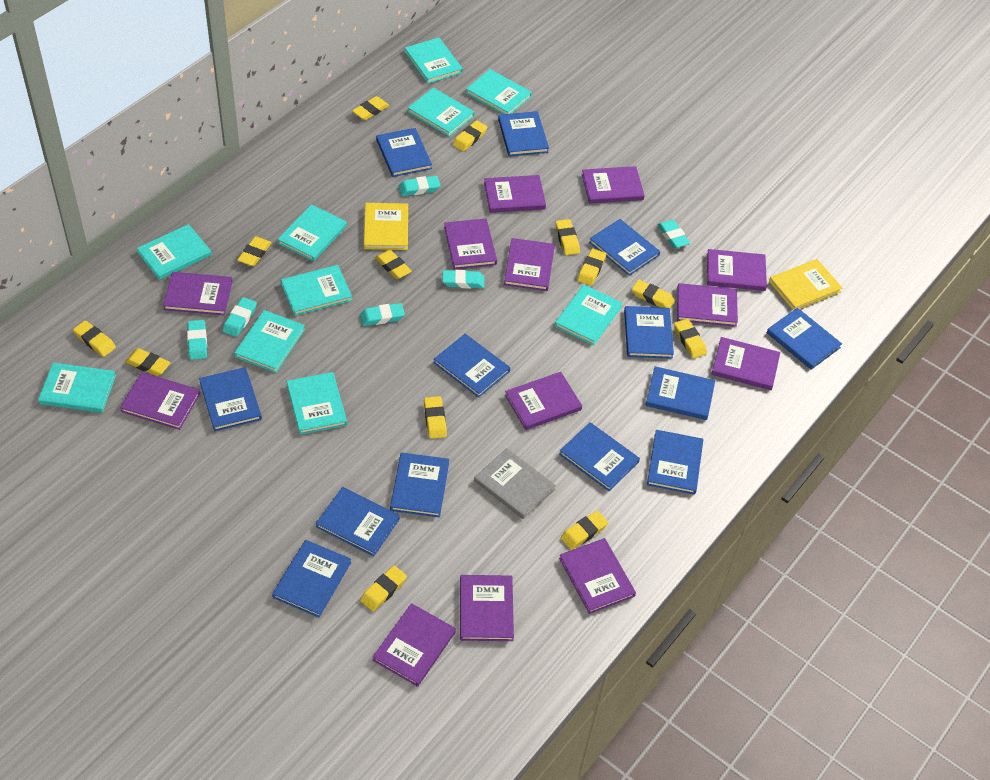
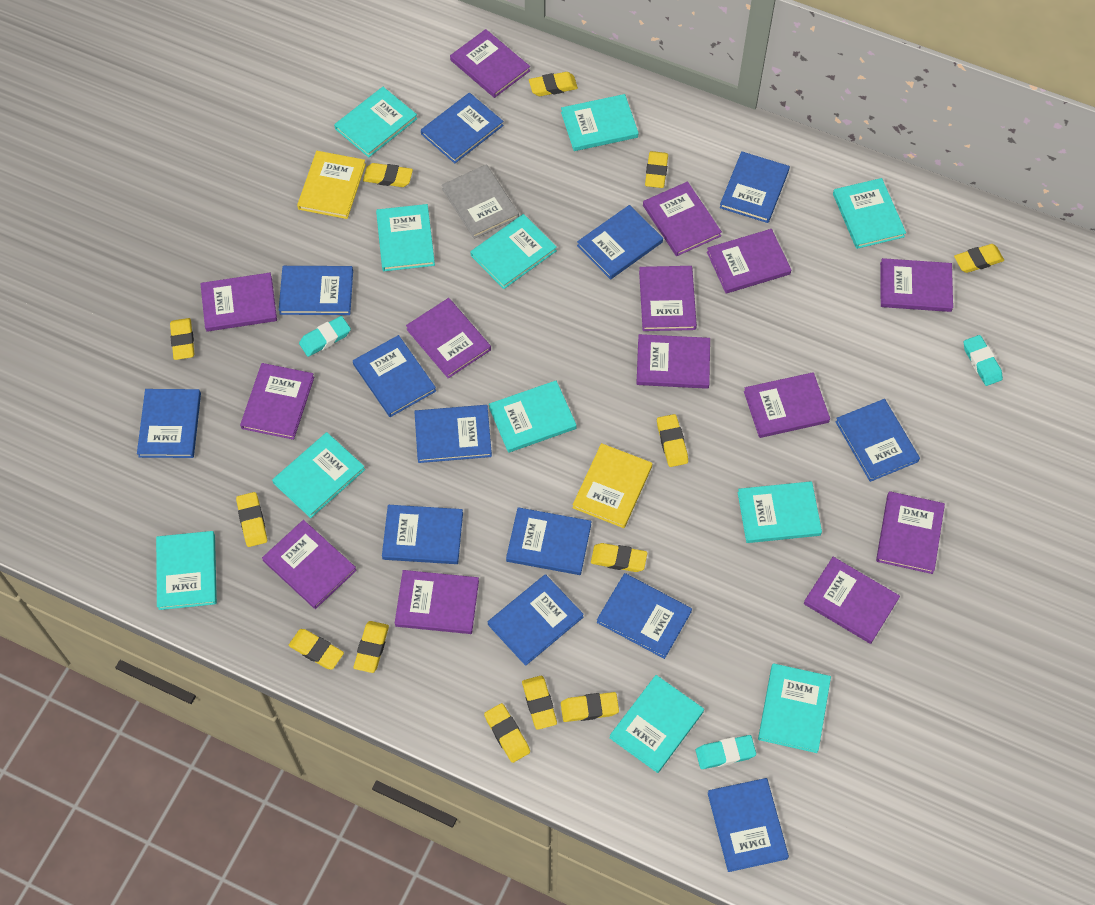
purple book: [120,372,200,430] [163,272,233,315] [373,603,456,687] [444,219,497,269] [460,575,514,641] [484,175,546,213] [504,238,555,291] [505,372,582,430] [559,538,636,614] [582,166,645,204] [677,283,738,327] [707,249,767,291] [711,337,780,390] = 13 -> [200,273,277,332] [240,363,314,440] [262,520,357,609] [395,570,479,634] [406,298,491,378] [450,29,530,98] [636,334,710,389] [639,266,697,331] [643,182,722,256] [707,229,791,294] [744,372,830,438] [804,557,900,644] [876,491,945,574] [880,258,953,312] = 14
turquoise book: [38,362,116,413] [137,224,212,280] [234,310,305,373] [277,204,347,262] [281,265,352,316] [287,372,347,435] [405,38,463,84] [408,88,475,137] [466,69,532,114] [554,285,622,346] = 10 -> [156,531,217,610] [272,432,365,518] [334,87,417,157] [376,204,435,271] [470,214,557,289] [489,381,576,453] [561,94,639,151] [609,675,704,773] [738,481,822,543] [758,663,831,753] [833,178,906,249] = 11
turquoise eraser: [187,320,207,360] [223,297,257,337] [360,303,405,326] [398,176,440,196] [442,270,484,289] [657,220,690,248] = 6 -> [299,316,351,357] [696,735,756,769] [964,335,1003,386] = 3

